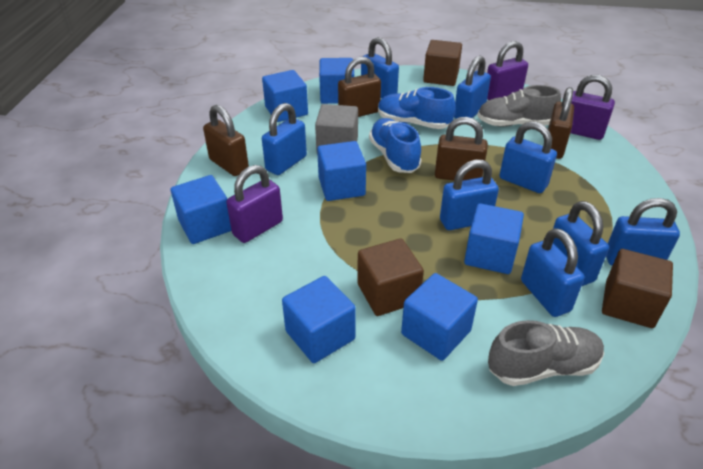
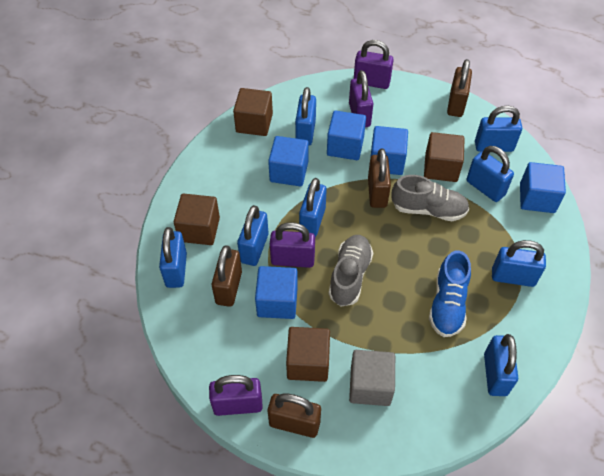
blue cube: [171,175,232,244] [262,70,308,122] [282,276,356,363] [317,141,366,201] [319,58,354,104] [401,273,478,361] [464,203,524,274] = 7 -> [255,266,298,319] [268,136,309,186] [327,111,366,160] [370,126,408,175] [520,162,566,213] = 5
blue shoe: [369,118,422,173] [378,87,455,129] = 2 -> [429,250,471,337] = 1
brown cube: [357,238,424,316] [423,40,462,86] [602,249,673,328] = 3 -> [174,193,220,245] [233,88,273,136] [286,327,330,382] [424,132,465,182] = 4
purple padlock: [226,165,283,243] [487,41,528,100] [571,75,615,140] = 3 -> [209,375,263,416] [270,222,315,268] [349,70,374,127] [354,40,394,89] = 4

